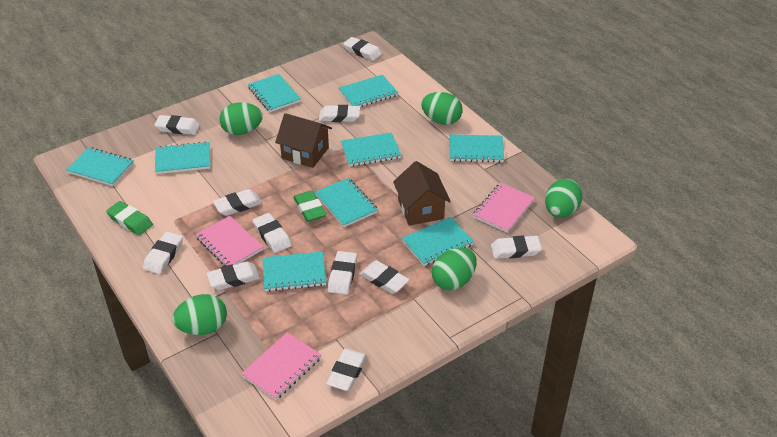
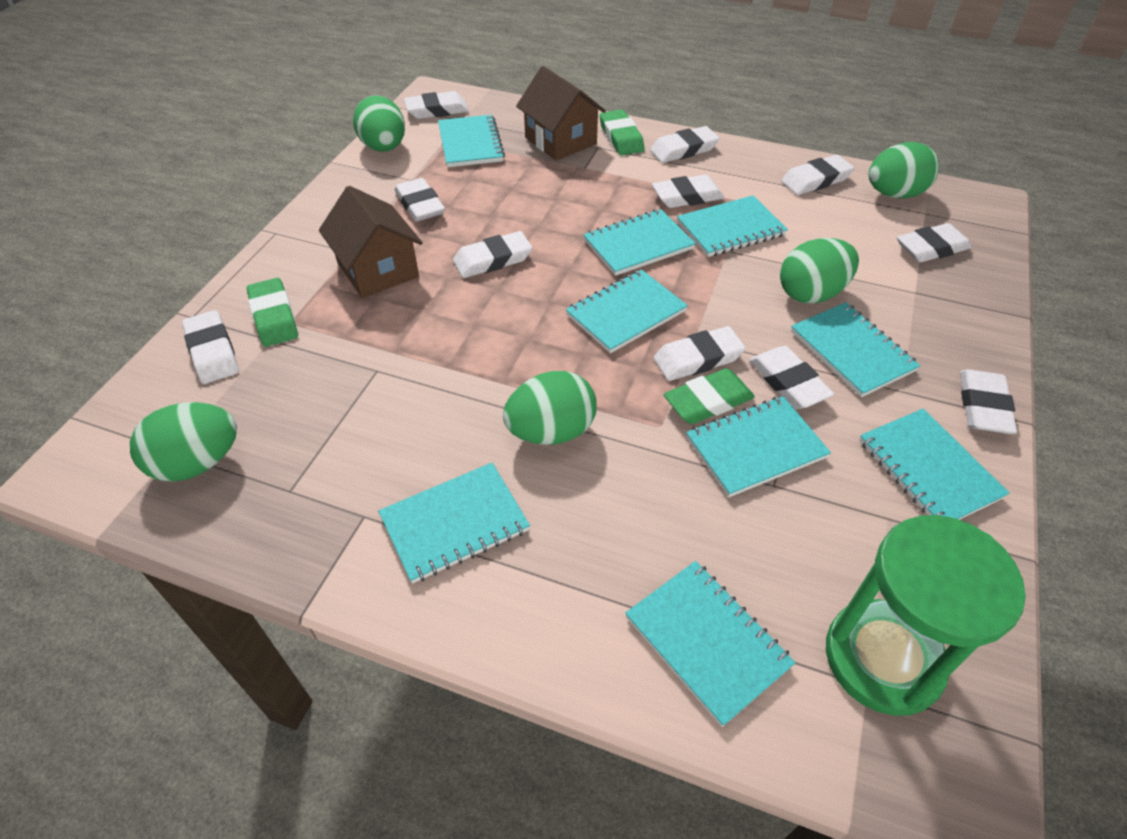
green eraser: [106,201,153,235] [293,190,326,222] = 2 -> [246,278,298,347] [599,109,645,156] [664,368,755,424] = 3
green hourglass: none = 0 -> [826,515,1026,716] = 1
pink notebook: [195,216,263,266] [241,332,321,400] [473,183,535,233] = 3 -> none = 0

